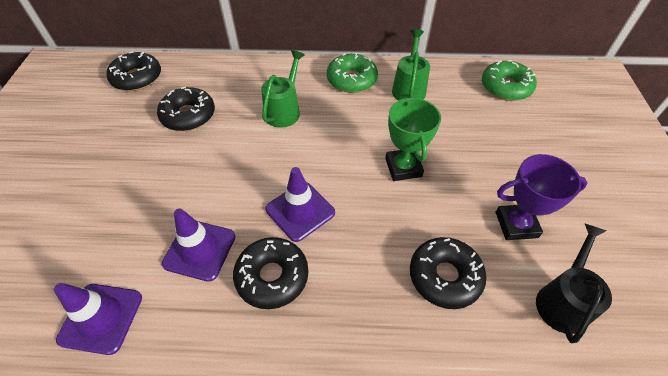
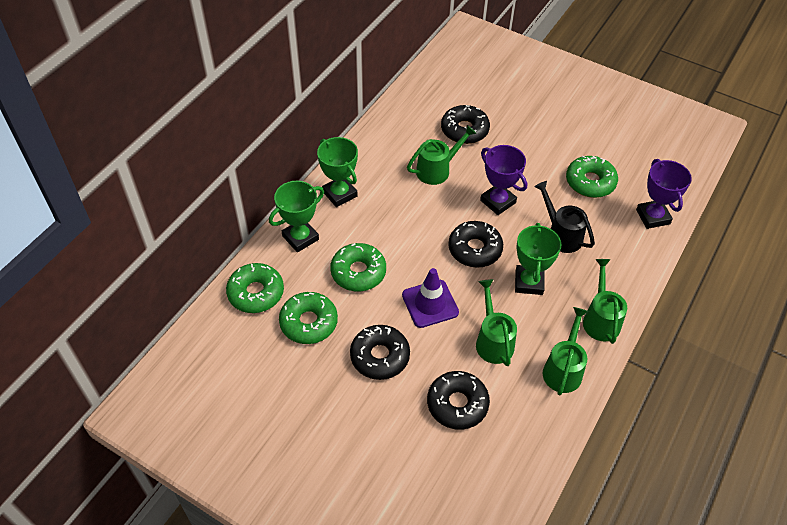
green donut: [327,53,378,93] [482,60,537,101] = 2 -> [226,263,284,313] [279,292,338,344] [330,243,386,291] [566,156,618,198] = 4
green trophy: [385,97,441,181] = 1 -> [269,181,324,252] [317,137,358,207] [515,223,562,295] = 3
green watering can: [261,50,305,128] [392,29,430,101] = 2 -> [407,125,477,185] [476,279,517,366] [542,307,588,395] [583,259,627,344] = 4
purple traffic cone: [54,283,142,355] [162,208,236,282] [265,167,335,242] = 3 -> [402,268,459,328] = 1
purple trophy: [496,154,588,240] = 1 -> [480,145,527,215] [636,159,692,229] = 2

